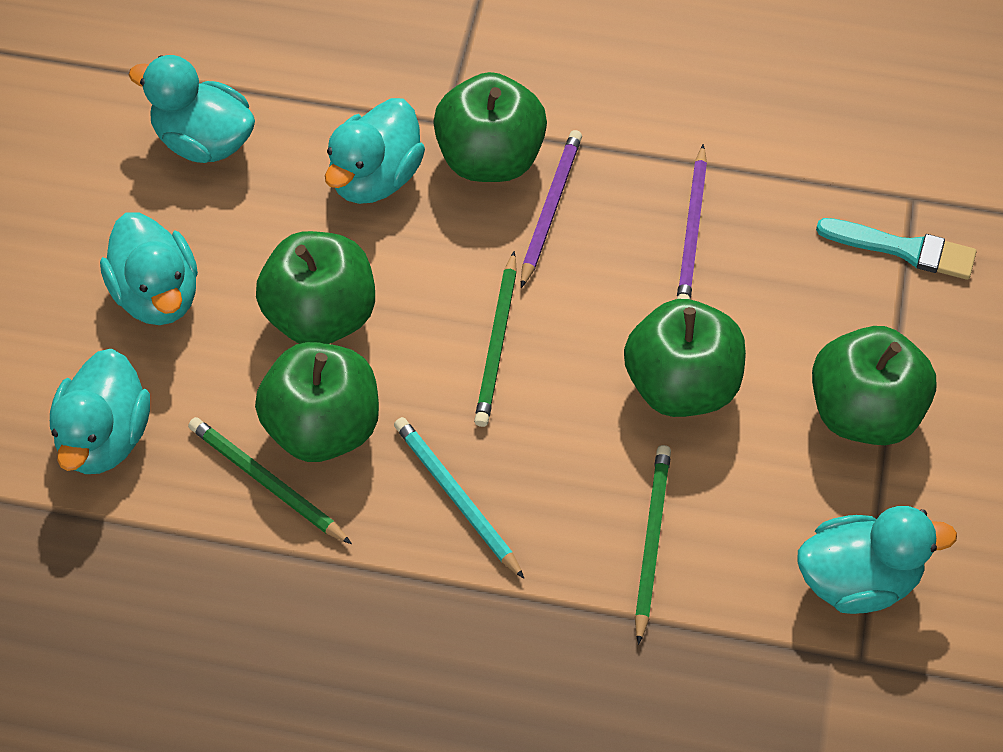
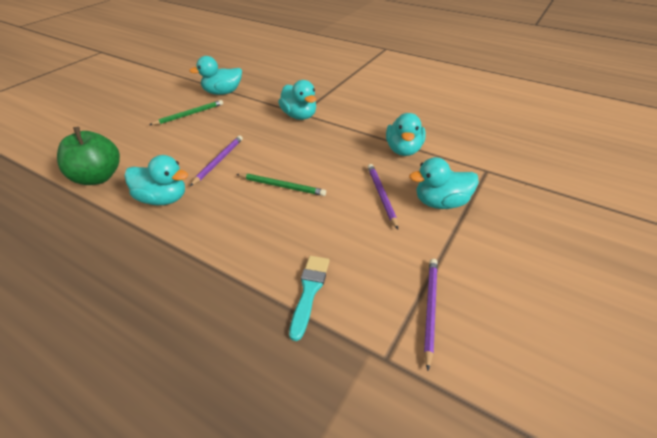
green apple: [255,342,379,462] [256,231,375,344] [433,72,547,182] [624,299,746,417] [812,326,936,445] = 5 -> [57,127,120,185] = 1
green pencil: [188,417,352,544] [474,251,517,427] [635,445,671,645] = 3 -> [149,100,223,125] [236,174,326,196] = 2
purple pencil: [521,130,582,288] [677,144,707,299] = 2 -> [190,135,243,186] [368,164,398,229] [424,259,438,371] = 3
turquoise pencil: [394,417,524,579] = 1 -> none = 0

